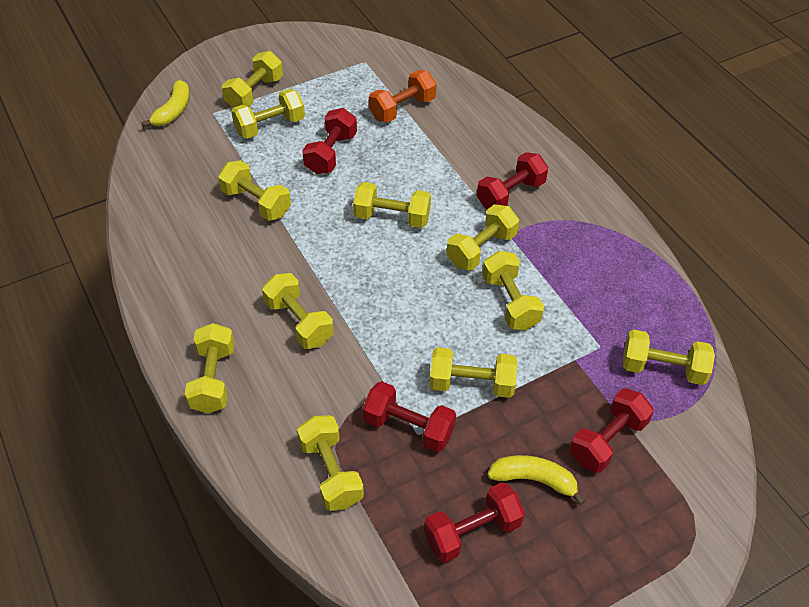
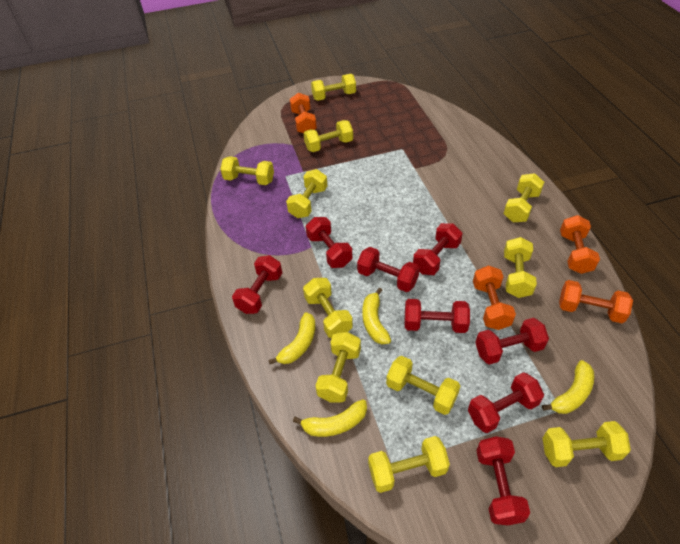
orange dumbbell: [369,70,436,122] = 1 -> [290,93,317,133] [473,265,516,330] [559,280,633,323] [560,215,600,274] = 4
red dumbbell: [302,108,357,174] [363,381,456,452] [424,482,525,563] [477,152,548,209] [570,388,654,473] = 5 -> [232,255,282,314] [306,217,353,268] [357,247,420,292] [405,299,470,333] [413,223,463,275] [468,372,544,433] [475,318,549,365] [476,436,530,525] = 8
yellow banana: [142,80,190,127] [487,455,585,505] = 2 -> [268,312,315,364] [293,399,367,437] [362,288,391,344] [542,360,594,414] = 4

